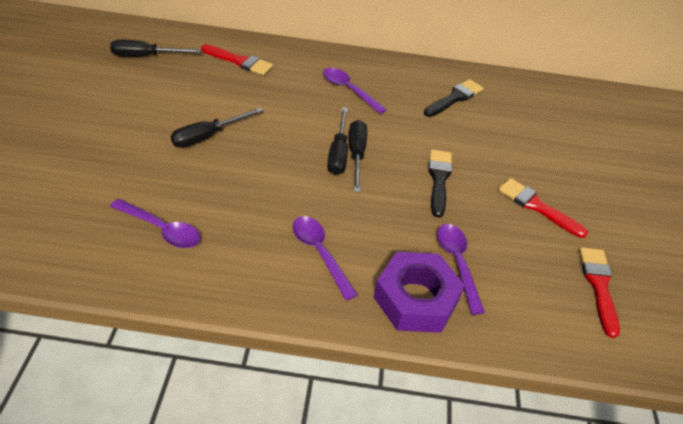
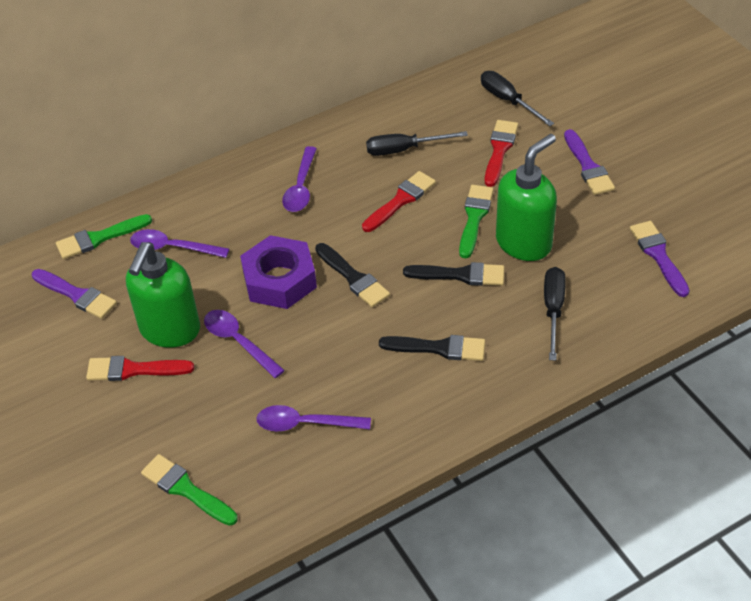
black brush: [424,79,483,117] [428,149,452,218] = 2 -> [315,243,390,307] [379,335,485,361] [403,262,505,286] = 3
black screwdriver: [110,40,201,57] [171,108,263,148] [327,107,348,175] [349,120,367,192] = 4 -> [366,131,468,156] [481,71,554,126] [544,267,566,361] = 3
green brush: none = 0 -> [56,214,152,259] [141,454,238,526] [459,185,494,258] = 3
green soap dispenser: none = 0 -> [126,242,200,348] [496,134,557,261] = 2
purple brush: none = 0 -> [32,269,117,319] [564,129,615,195] [630,221,690,297] = 3

